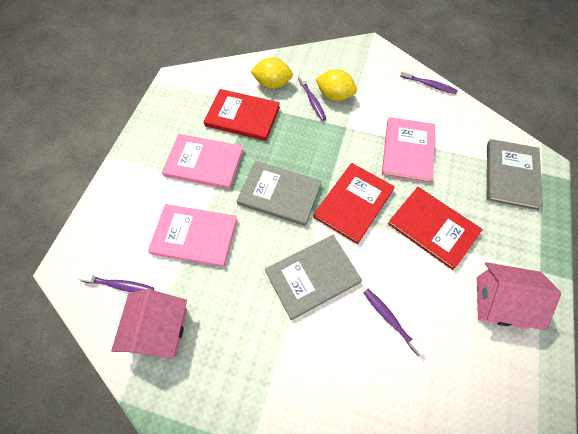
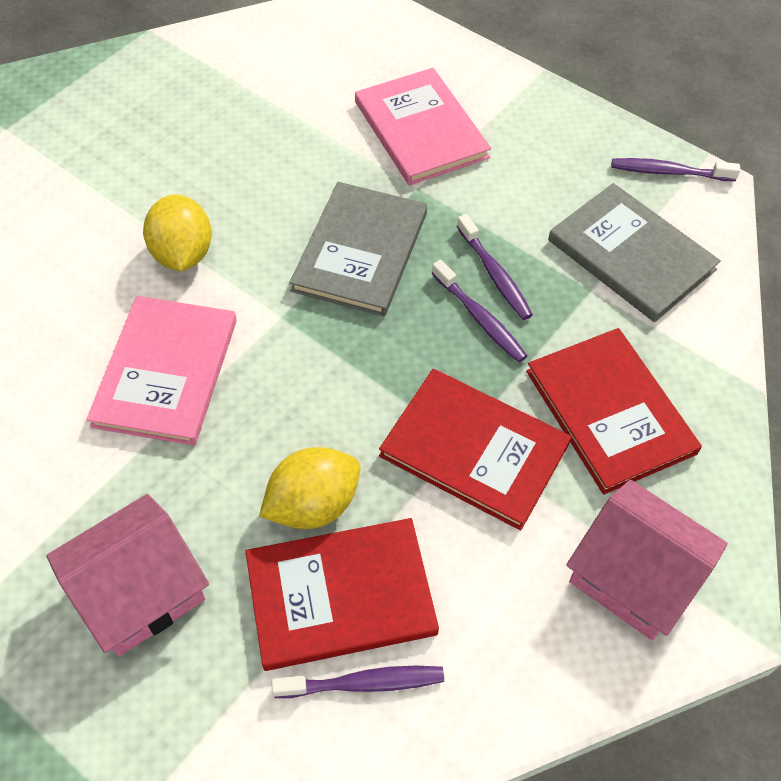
grey book: [237,161,322,226] [265,235,362,320] [487,139,543,210] = 3 -> [289,182,427,317] [548,183,721,322] = 2
pink book: [148,204,238,267] [162,134,244,189] [382,117,435,183] = 3 -> [86,296,237,446] [355,68,491,185] = 2

